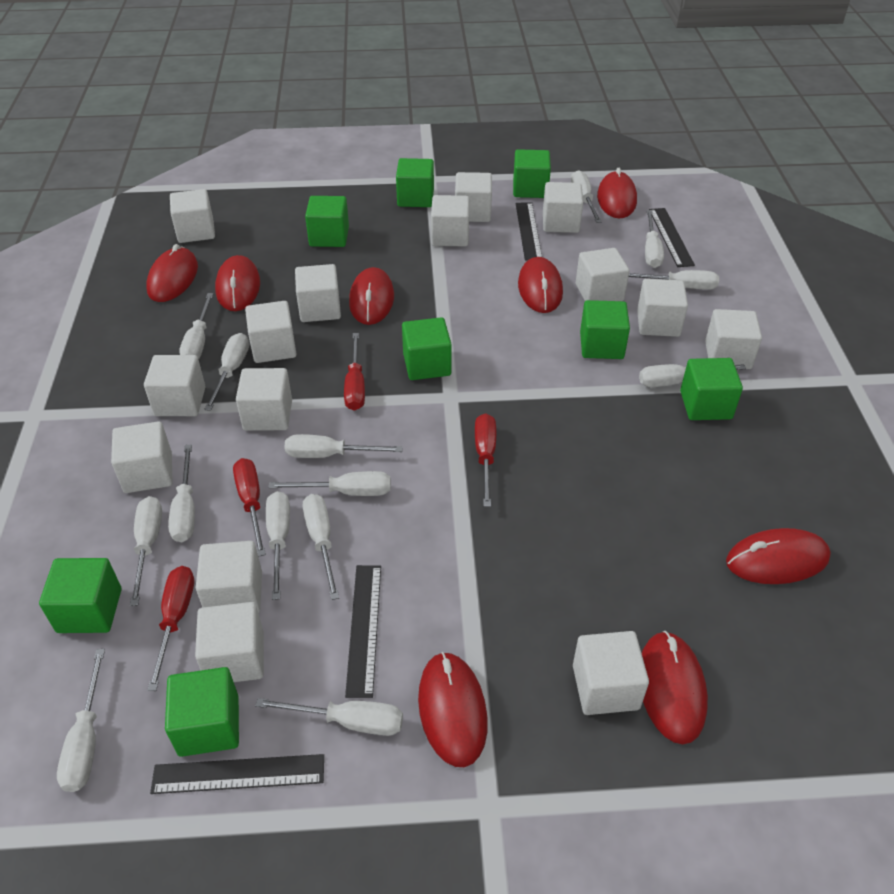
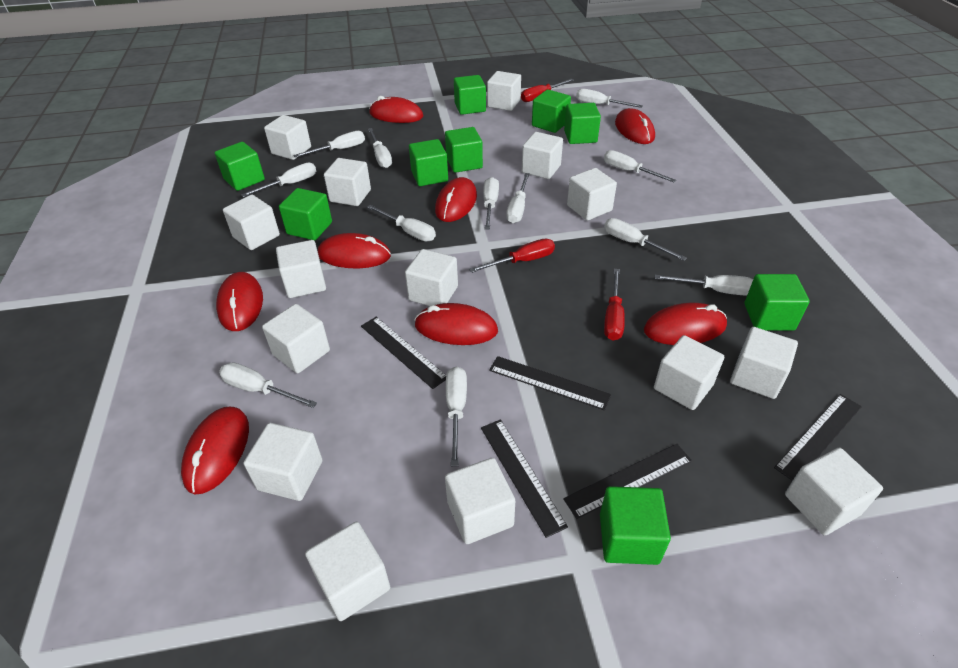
black ruler: [150,754,324,794] [345,565,381,698] [516,202,542,260] [649,208,695,267] = 4 -> [361,317,446,389] [481,420,568,538] [489,356,611,410] [563,444,692,519] [774,394,862,481] = 5
green cube: [39,558,121,633] [165,667,239,757] [305,196,349,247] [396,158,434,207] [402,317,452,380] [513,149,551,198] [580,300,630,359] [680,358,743,420] = 8 -> [215,142,265,191] [279,188,332,240] [409,139,448,186] [445,127,483,173] [454,75,486,115] [532,89,571,133] [564,103,601,144] [600,486,671,565] [745,274,810,331] = 9
red screwdriver: [147,566,194,691] [233,458,266,557] [344,333,365,411] [475,413,496,507] = 4 -> [469,239,555,273] [521,79,574,102] [604,269,625,341] = 3
white screwdriver: [57,649,105,792] [130,496,162,606] [168,444,195,542] [179,293,214,360] [204,333,249,411] [255,698,403,736] [266,491,290,600] [268,471,391,496] [284,434,403,458] [303,494,339,600] [571,170,602,223] [629,270,719,290] [639,364,746,387] [645,210,664,268] = 14 -> [219,362,317,408] [241,162,316,197] [293,131,365,158] [367,205,436,241] [368,128,392,168] [446,366,467,466] [483,177,499,230] [506,173,530,223] [576,89,643,108] [604,150,677,183] [604,218,687,261] [655,275,753,296] = 12

